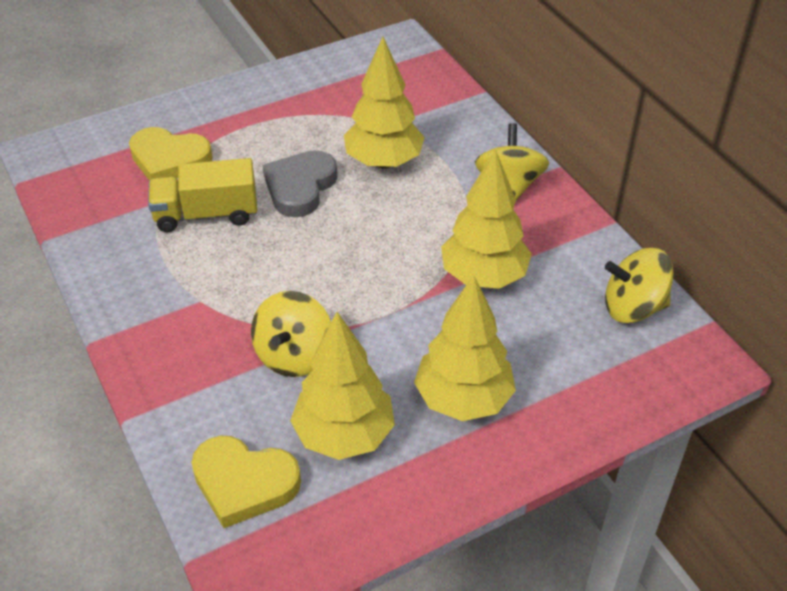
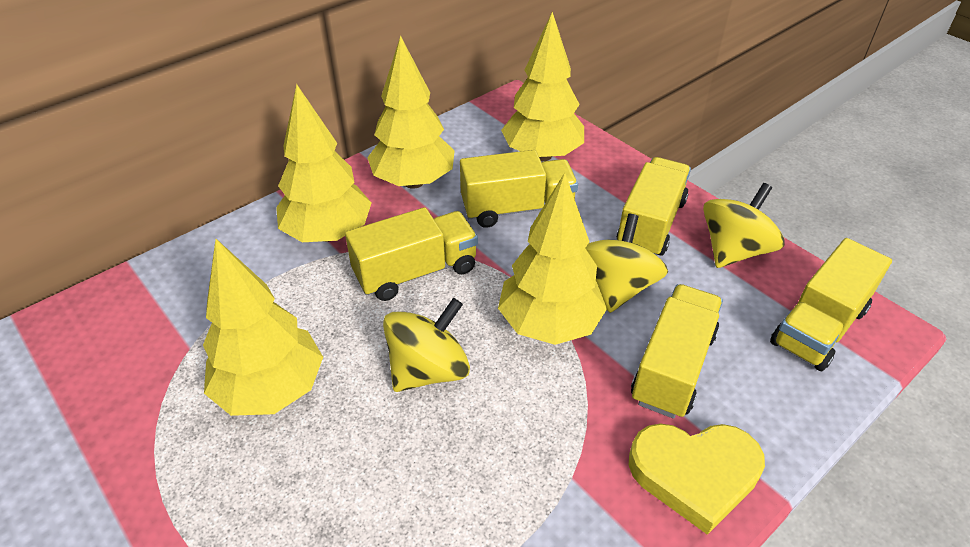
grey heart: [263,150,338,217] = 1 -> none = 0
yellow heart: [129,127,213,180] [192,436,301,528] = 2 -> [629,423,765,535] = 1
yellow tree: [290,312,395,460] [344,37,425,168] [414,275,516,421] [441,149,532,289] = 4 -> [203,239,323,416] [276,84,372,242] [367,36,455,189] [498,173,607,345] [501,12,584,161] = 5
yellow truck: [148,158,257,232] = 1 -> [345,207,478,301] [460,150,578,228] [616,157,691,256] [631,284,723,419] [770,238,892,371] = 5

